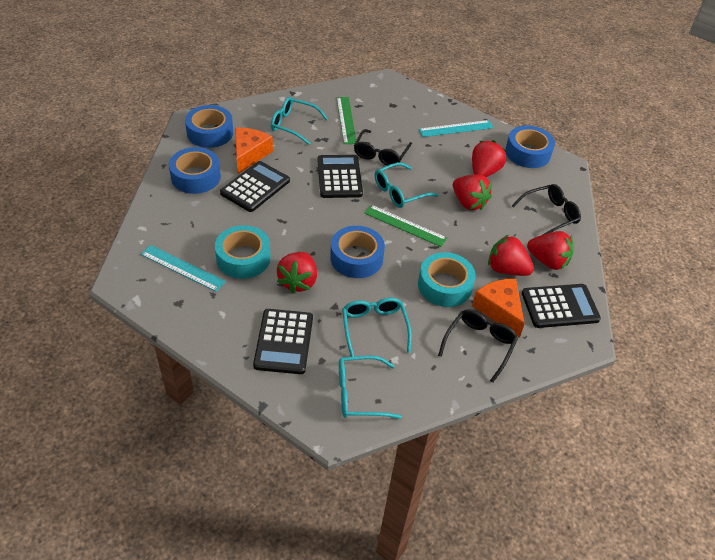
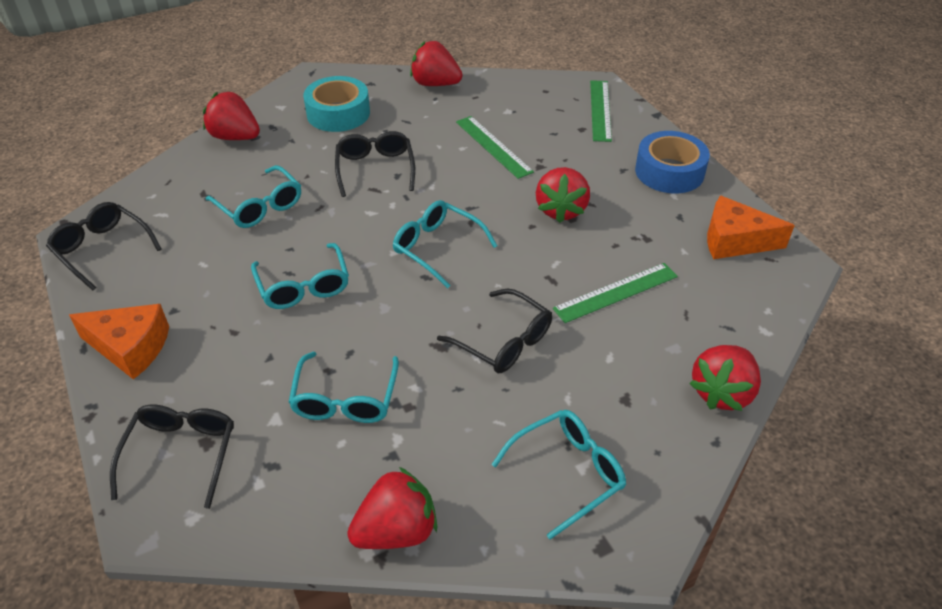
black calculator: [220,161,290,212] [253,309,313,374] [317,155,363,198] [522,284,601,328] = 4 -> none = 0
black glasses: [354,129,412,167] [438,309,518,383] [512,184,581,235] = 3 -> [46,202,161,291] [110,405,234,509] [335,131,415,197] [437,289,552,373] = 4
blue tape: [169,147,221,194] [185,105,233,148] [330,226,385,278] [505,126,555,168] = 4 -> [635,131,710,193] = 1
green ruler: [337,97,356,144] [364,205,447,247] = 2 -> [456,116,534,179] [553,263,678,323] [590,80,612,142] = 3
turquoise glasses: [271,97,328,145] [339,356,402,419] [342,298,412,357] [374,162,438,208] = 4 -> [206,165,301,228] [251,243,349,309] [288,352,399,423] [393,200,497,288] [491,410,626,540] = 5
turquoise ruler: [141,245,226,292] [419,120,494,137] = 2 -> none = 0
turquoise tape: [215,225,271,279] [418,252,475,307] = 2 -> [303,76,370,132] = 1

